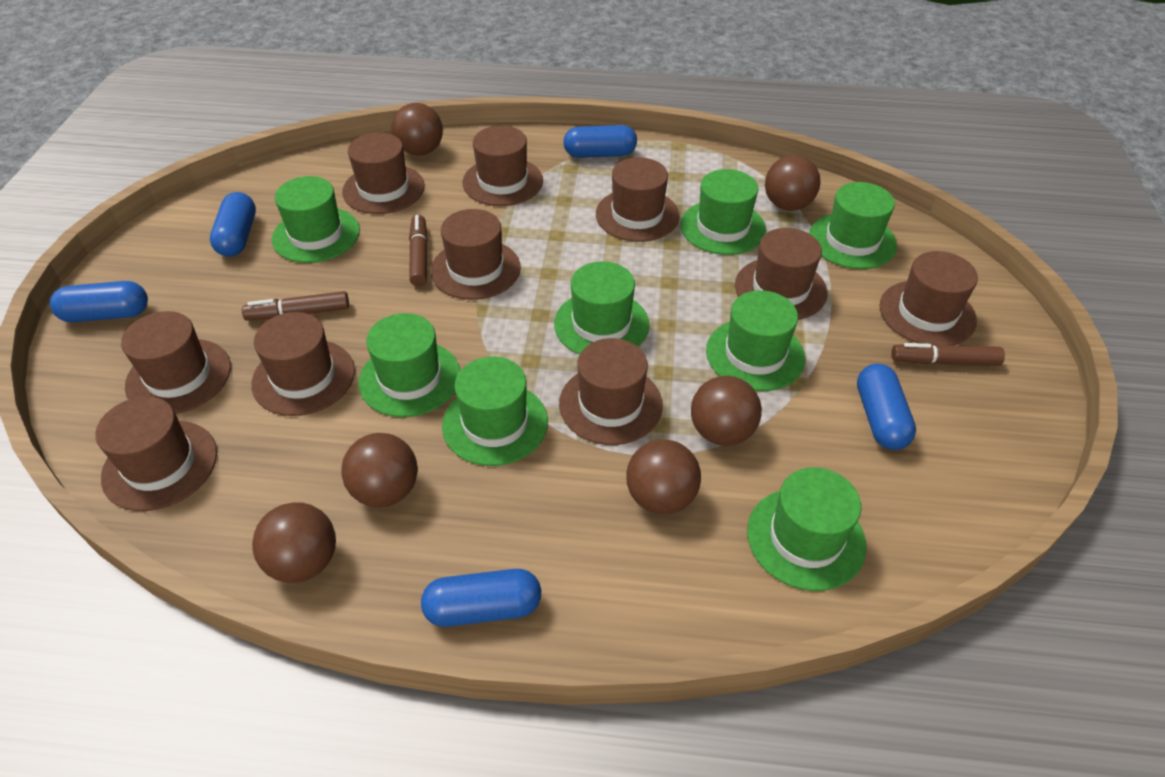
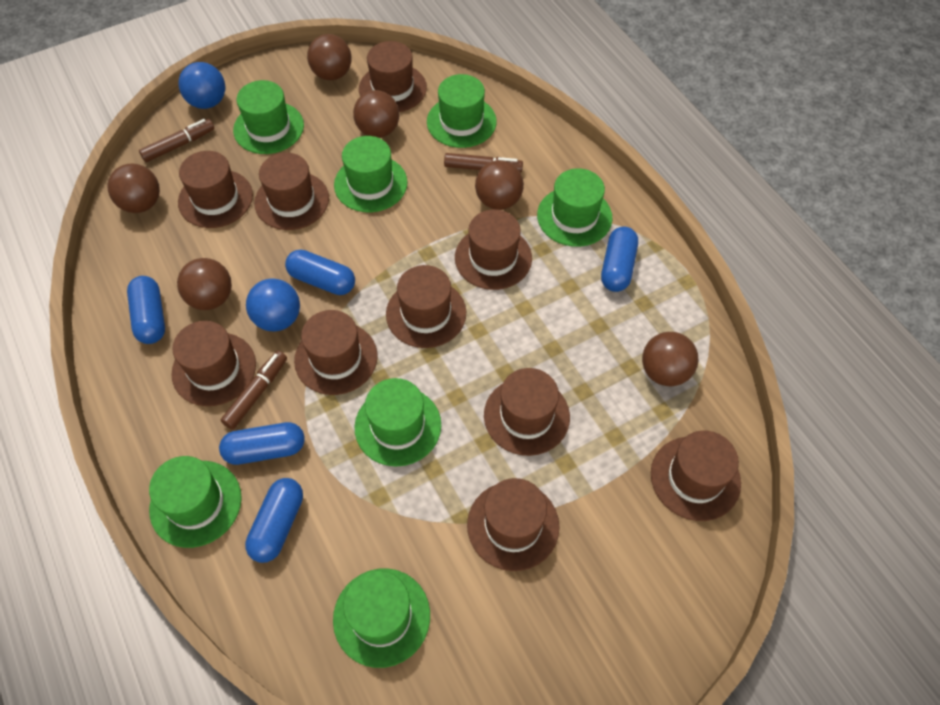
blue ball: none = 0 -> [178,62,225,109] [246,278,300,332] = 2
green hat: [272,176,360,263] [358,313,460,417] [442,357,548,466] [554,261,649,355] [681,169,766,255] [706,290,805,391] [747,467,866,591] [809,182,897,269] = 8 -> [149,456,242,548] [233,80,304,154] [333,569,430,668] [334,136,408,212] [355,378,441,466] [427,74,497,148] [537,168,612,247] = 7

